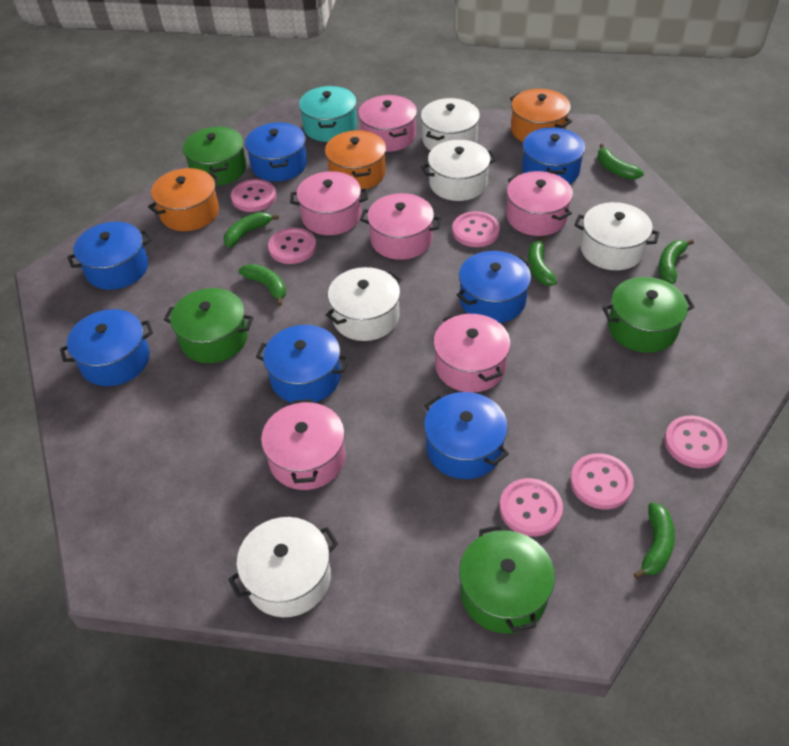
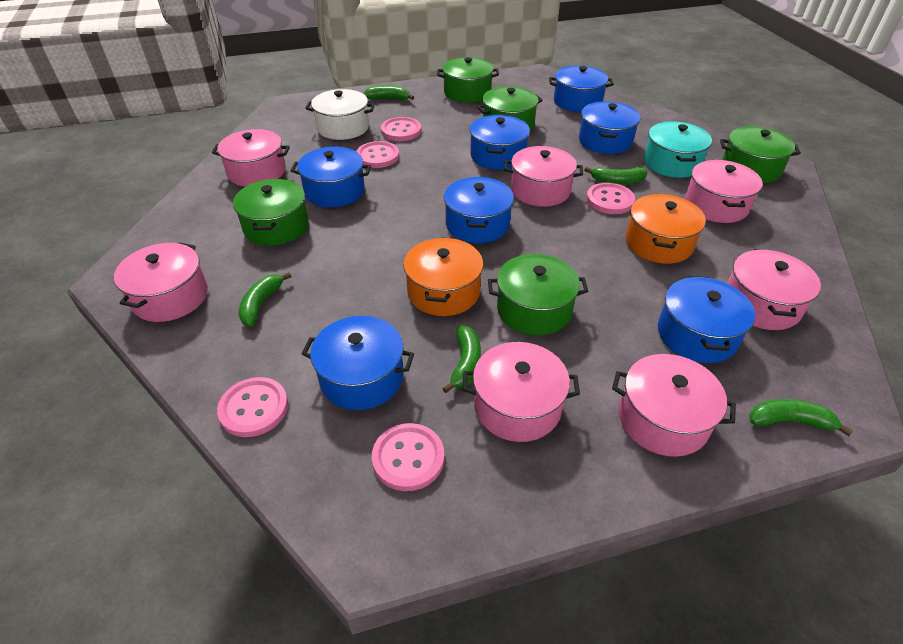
green banana: [224,212,279,248] [239,264,286,306] [528,237,557,286] [597,144,644,180] [634,502,675,579] [658,239,694,284] = 6 -> [239,272,292,327] [363,85,414,100] [442,326,481,393] [584,167,647,184] [749,399,853,436] = 5
green pot: [164,288,254,363] [183,127,247,186] [459,525,555,634] [602,277,694,353] = 4 -> [233,179,309,246] [437,57,499,103] [477,86,543,131] [488,254,588,335] [720,126,801,183] = 5
orange pot: [148,168,220,231] [325,130,386,189] [510,89,572,142] = 3 -> [404,238,483,316] [626,194,706,264] = 2
pink button: [231,179,276,212] [268,227,316,264] [452,211,500,247] [499,478,563,536] [570,453,634,509] [664,415,727,468] = 6 -> [217,377,288,437] [356,141,399,168] [372,423,444,491] [381,117,421,141] [586,183,635,214] = 5
pink pot: [261,399,346,490] [290,171,368,235] [358,95,417,152] [360,193,442,260] [433,313,511,393] [506,171,573,236] = 6 -> [114,242,208,322] [212,129,290,187] [463,342,580,442] [504,146,583,207] [612,354,736,457] [685,160,763,223] [727,249,821,330] = 7
white pot: [228,517,338,617] [326,267,402,341] [421,98,480,151] [421,140,497,201] [574,202,660,270] = 5 -> [305,89,375,140] = 1

